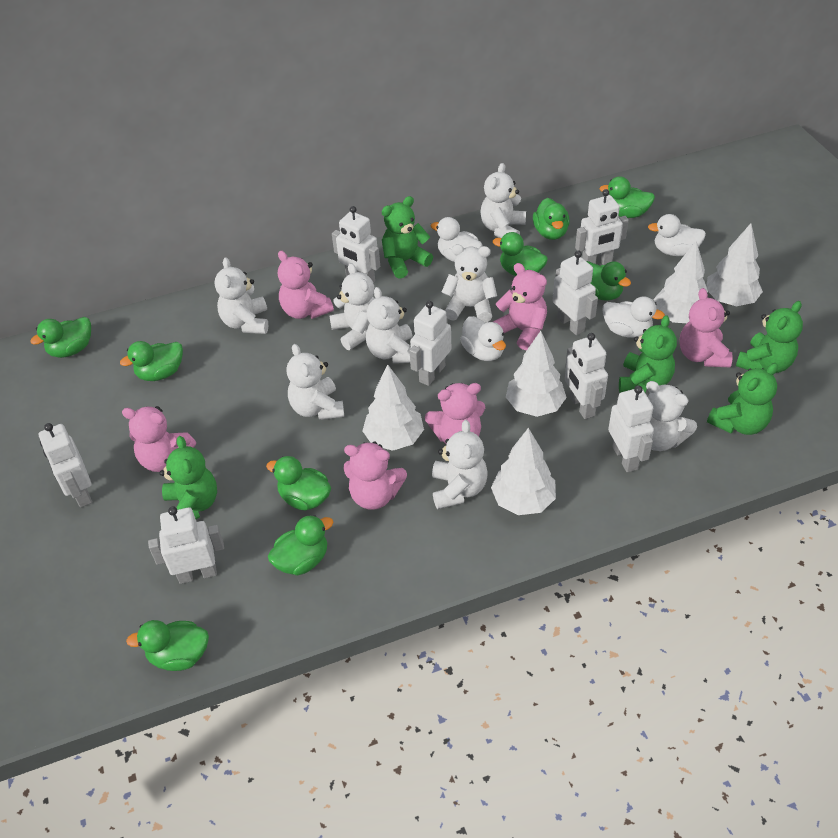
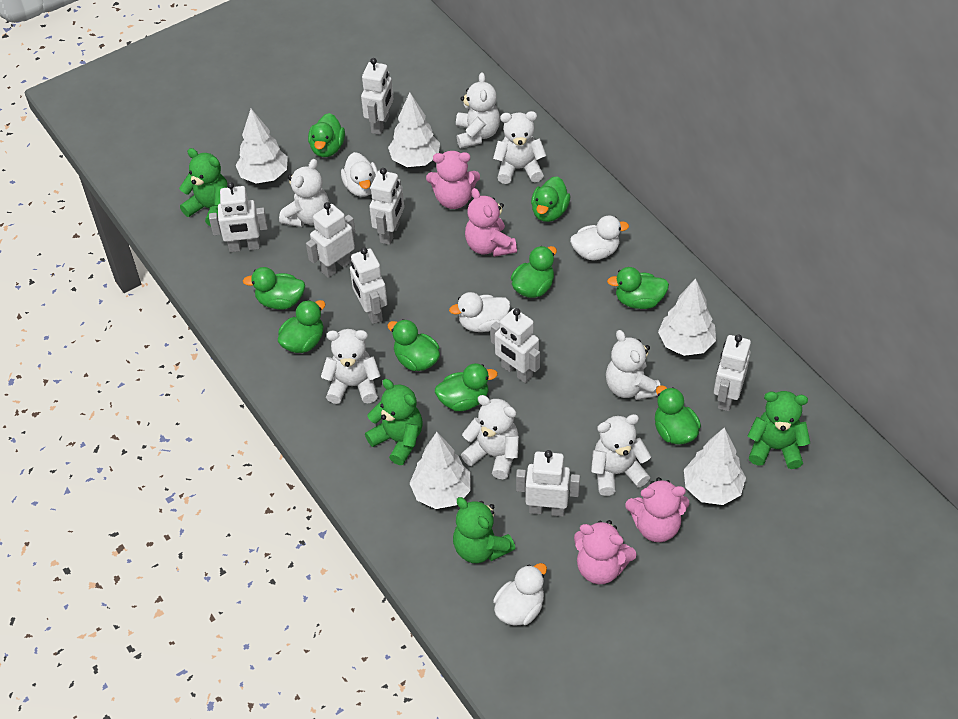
green teddy bear: [160,436,217,519] [382,196,433,279] [619,315,677,393] [707,363,778,435] [736,301,803,373] = 5 -> [179,148,228,226] [365,379,423,465] [453,497,516,563] [748,391,810,469] = 4
pink teddy bear: [122,406,196,472] [278,250,334,319] [343,441,407,510] [425,383,485,445] [493,263,547,350] [679,288,733,367] = 6 -> [426,151,480,209] [465,188,517,257] [574,520,637,584] [625,477,689,542] = 4
white teddy bear: [215,257,268,334] [286,344,344,420] [329,263,375,350] [366,287,413,363] [432,420,488,509] [442,244,497,323] [480,163,526,238] [646,381,697,451] = 8 -> [279,159,329,227] [321,329,381,404] [456,72,500,148] [461,395,519,479] [493,111,546,184] [591,414,651,496] [606,330,661,400] = 7

